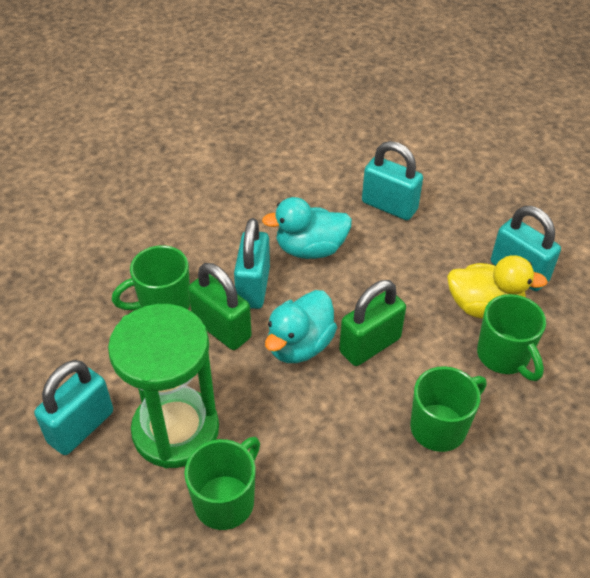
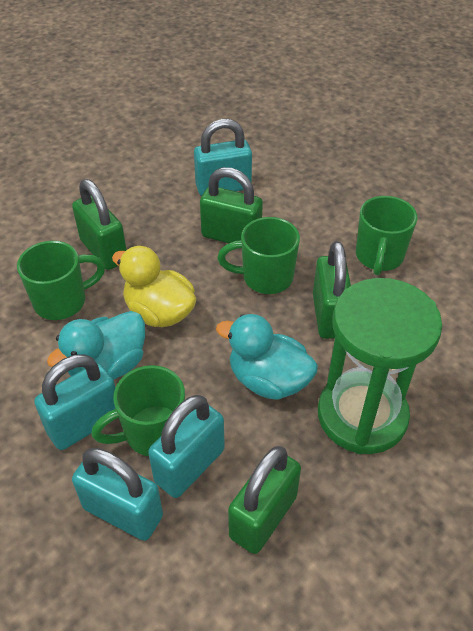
green padlock: [188,263,252,350] [339,280,406,366] = 2 -> [72,179,126,270] [200,167,263,243] [228,446,301,554] [313,241,351,339] = 4

